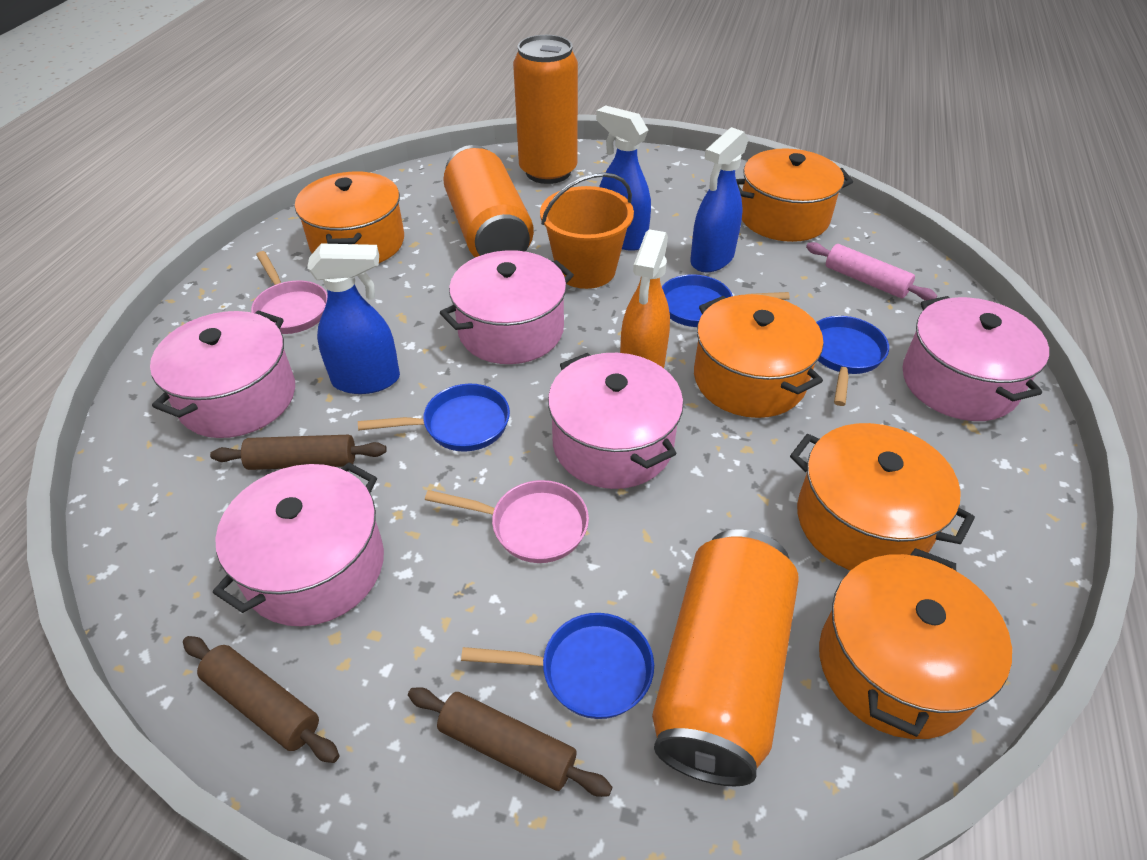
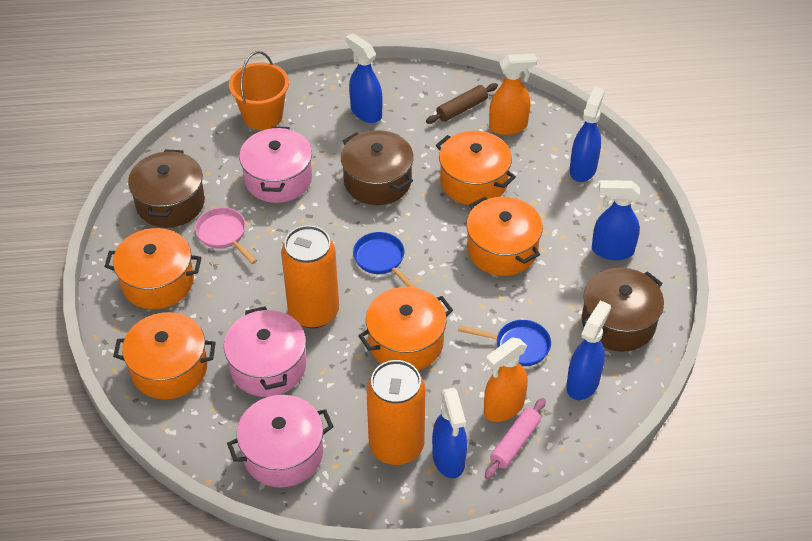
blue pan: [358,384,510,452] [461,613,654,719] [662,274,790,327] [816,316,889,406] = 4 -> [353,232,417,288] [458,320,551,366] = 2
blue spray bottle: [307,243,400,394] [596,105,651,251] [690,127,749,272] = 3 -> [346,33,383,123] [432,388,467,478] [566,300,611,400] [570,87,604,182] [592,180,640,260] = 5
brown pot: none = 0 -> [128,149,205,228] [341,130,414,205] [582,268,664,352] = 3
brown rolling pin: [183,636,340,763] [210,435,387,470] [408,687,612,797] = 3 -> [426,83,498,124] = 1
orange can: [443,145,534,258] [513,35,578,184] [652,530,799,786] = 3 -> [281,225,339,328] [367,360,426,465] = 2
orange spray bottle: [620,229,670,368] = 1 -> [484,338,528,422] [489,53,537,135] = 2
pink pan: [251,251,328,334] [425,480,589,563] = 2 -> [195,207,257,264] = 1
pink pot: [150,310,295,438] [213,462,384,626] [440,250,574,364] [548,353,683,489] [903,296,1049,421] = 5 -> [224,306,306,397] [227,395,334,488] [239,126,312,203] = 3

